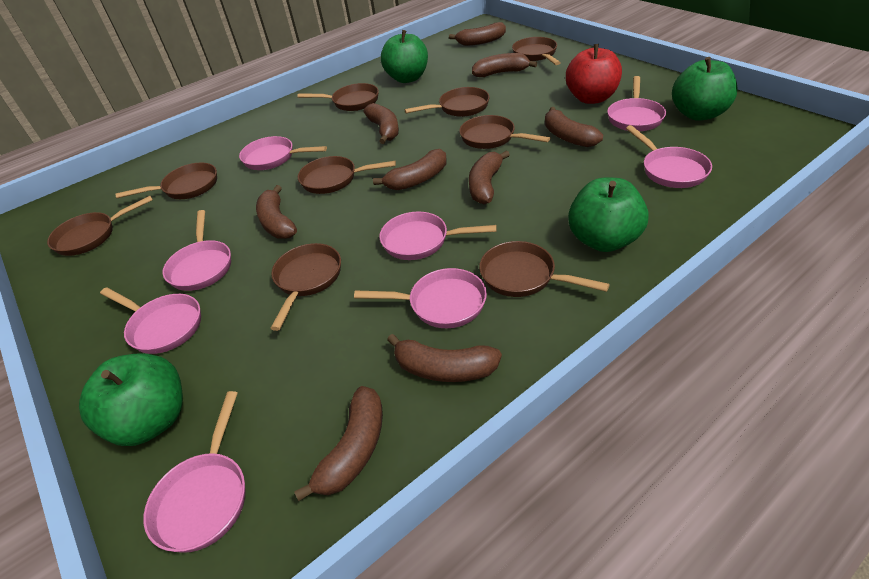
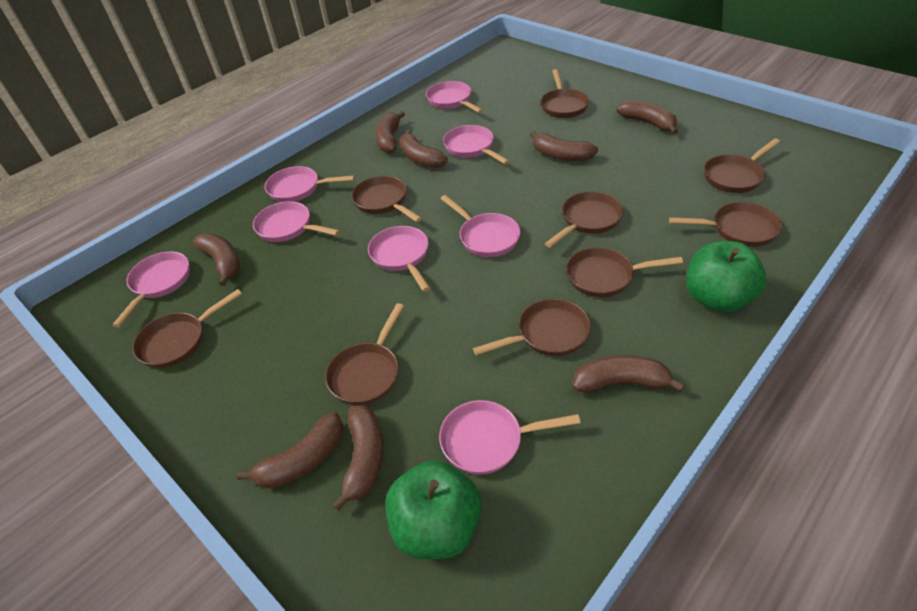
brown banana: [256,185,297,239] [294,386,383,501] [364,103,399,144] [373,149,447,190] [387,334,502,382] [449,22,506,46] [469,150,510,205] [472,53,537,77] [545,107,603,147] = 9 -> [192,233,240,286] [237,412,343,489] [332,405,384,511] [375,111,405,153] [399,130,448,168] [530,131,598,161] [573,356,685,393] [616,100,678,134] = 8
green apple: [79,354,183,446] [381,30,428,83] [568,178,649,252] [672,57,738,121] = 4 -> [385,460,481,559] [686,241,767,313] = 2
red apple: [566,44,622,104] = 1 -> none = 0

